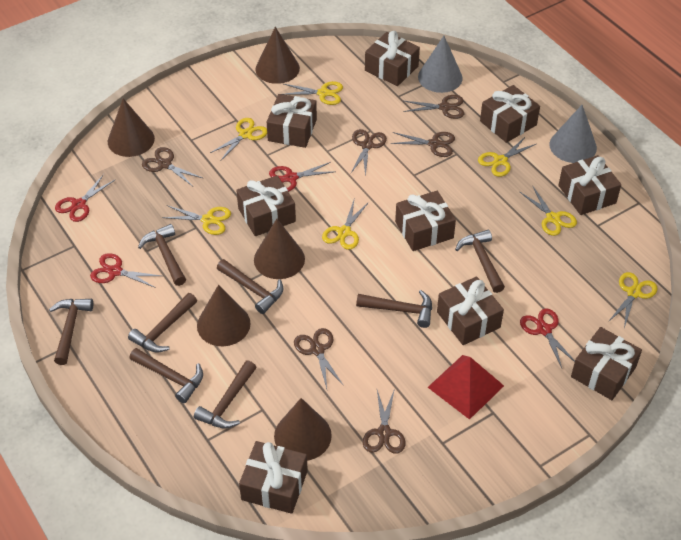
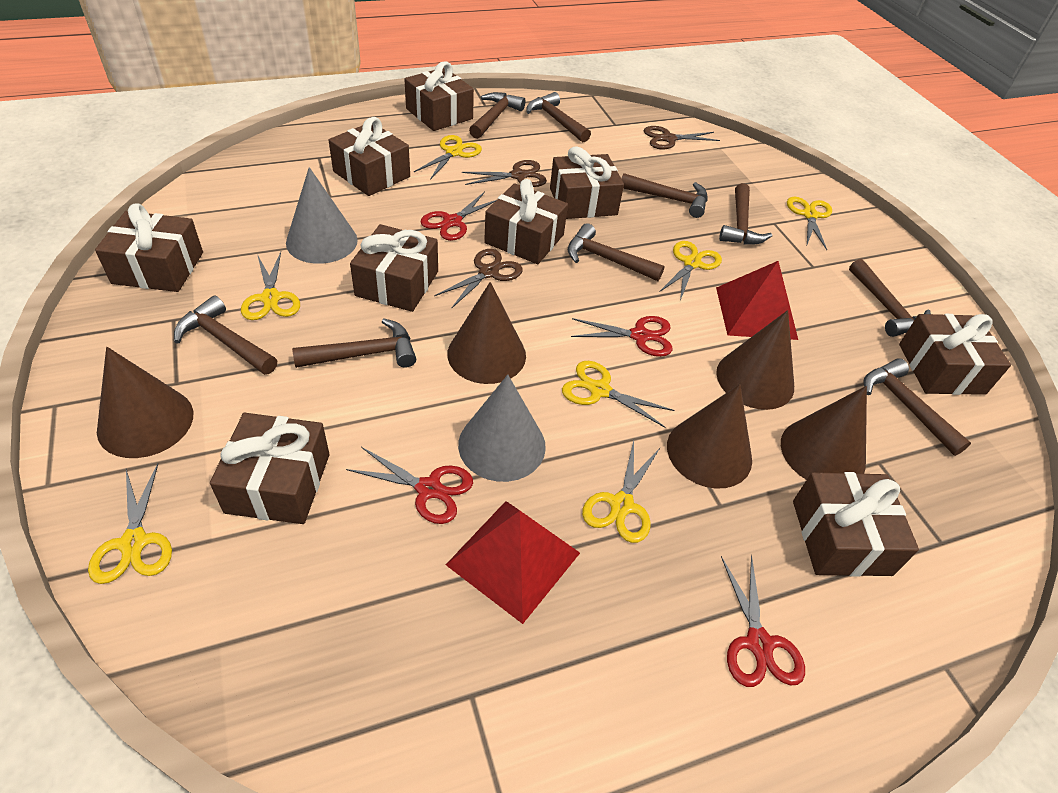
brown hammer: [49,299,93,365] [128,293,197,353] [129,348,203,403] [138,224,186,286] [194,360,257,429] [217,259,283,314] [356,290,432,328] [455,230,505,293] = 8 -> [174,295,277,375] [292,318,416,368] [469,92,526,139] [526,92,591,142] [568,223,665,281] [621,173,707,218] [719,183,772,244] [849,259,931,337] [863,358,971,456] = 9
brown scissors: [142,147,202,186] [294,328,344,389] [350,129,387,177] [363,388,405,454] [391,132,455,157] [403,95,464,119] = 6 -> [434,249,523,309] [462,160,547,187] [643,126,720,149] = 3
red pyramid: [428,355,504,420] = 1 -> [446,501,580,624] [716,261,798,340] = 2

